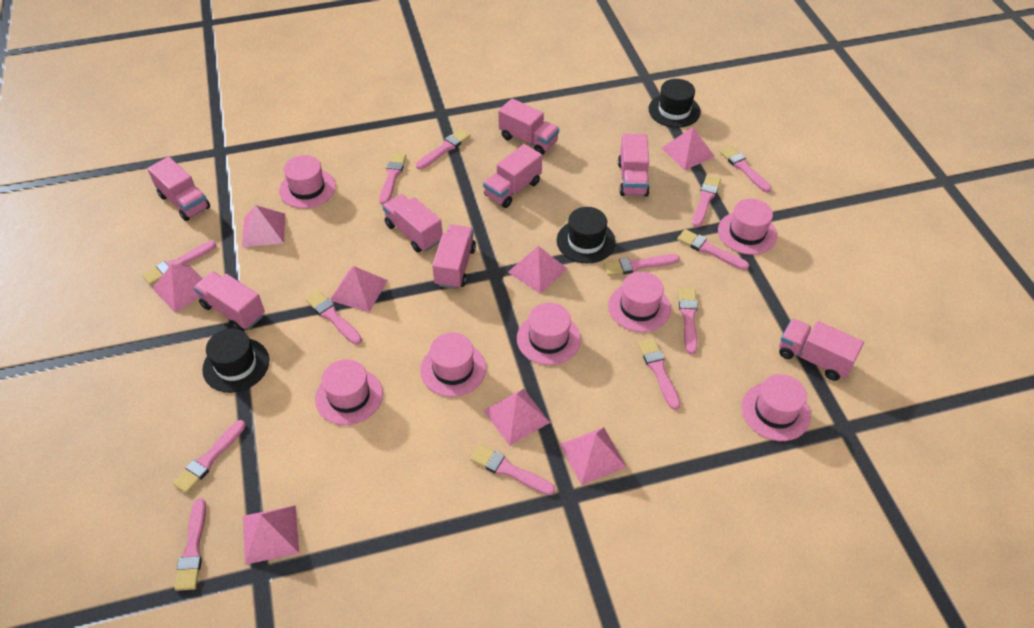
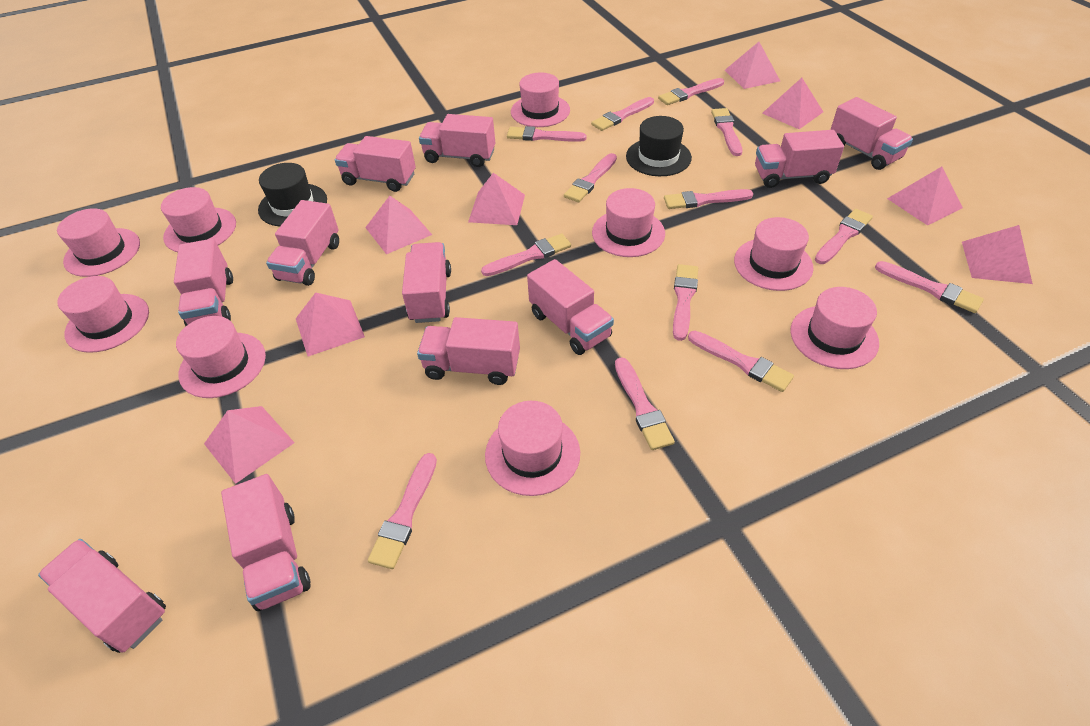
black hat: [202,328,269,393] [557,207,616,264] [649,79,701,128] = 3 -> [258,163,327,227] [626,116,692,176] = 2
pink hat: [279,155,336,209] [315,359,383,425] [420,333,486,397] [517,303,581,365] [608,272,671,332] [718,199,777,255] [741,374,811,441] = 7 -> [57,208,140,277] [57,276,149,353] [161,187,236,252] [176,316,266,398] [485,401,580,496] [511,73,570,127] [592,188,665,257] [734,217,814,291] [790,287,879,369] = 9
pink truck: [147,157,210,221] [194,271,265,331] [382,194,443,252] [432,225,476,289] [483,144,542,208] [498,98,559,155] [618,134,650,196] [779,319,864,381] = 8 -> [38,539,166,653] [174,239,233,326] [221,474,310,611] [266,200,339,286] [335,136,416,192] [402,242,451,323] [417,317,520,385] [419,114,495,167] [527,259,614,355] [755,130,844,188] [830,97,913,170] = 11

